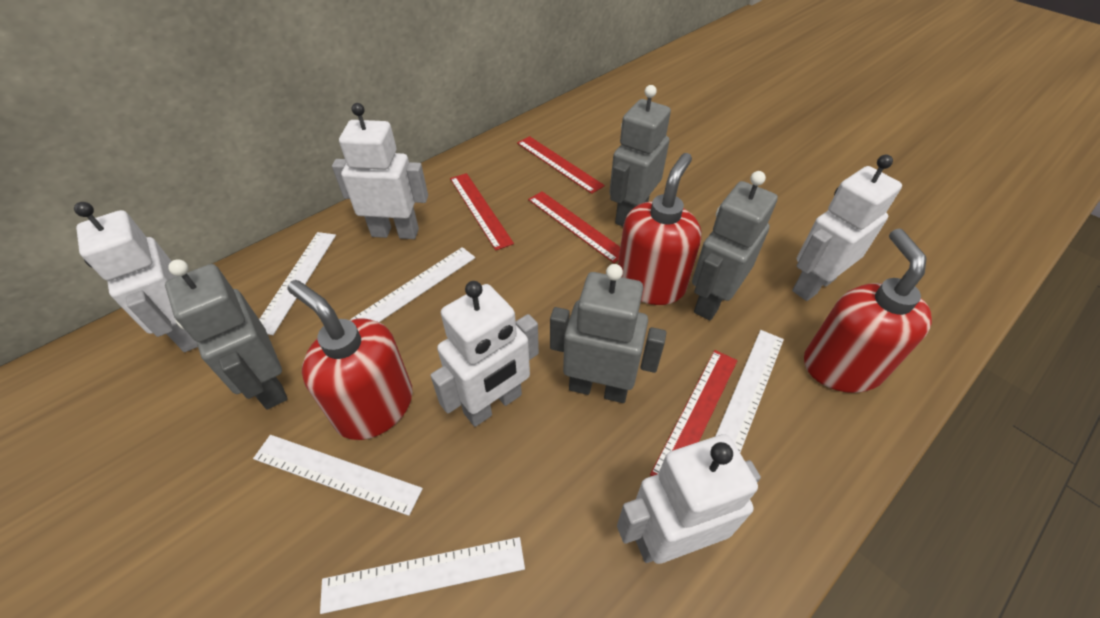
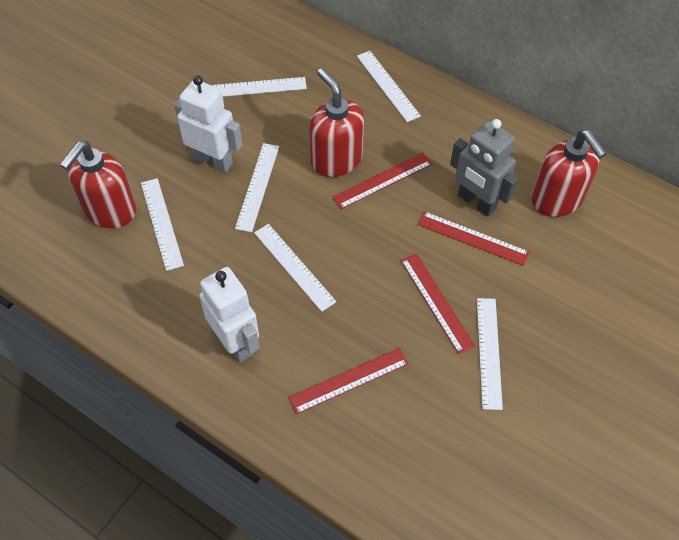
grey robot: [165,259,288,410] [550,264,666,403] [609,85,671,227] [692,171,778,320] = 4 -> [450,119,518,217] = 1
white robot: [74,202,198,352] [332,103,428,239] [430,281,539,427] [617,434,761,564] [792,155,902,301] = 5 -> [174,76,242,173] [199,267,259,362] = 2
white ruler: [253,435,423,516] [259,232,336,335] [320,537,525,614] [350,247,475,322] [716,330,784,452] = 5 -> [141,178,184,271] [212,77,307,97] [235,143,279,232] [254,224,337,312] [357,51,421,122] [477,298,503,410] = 6

